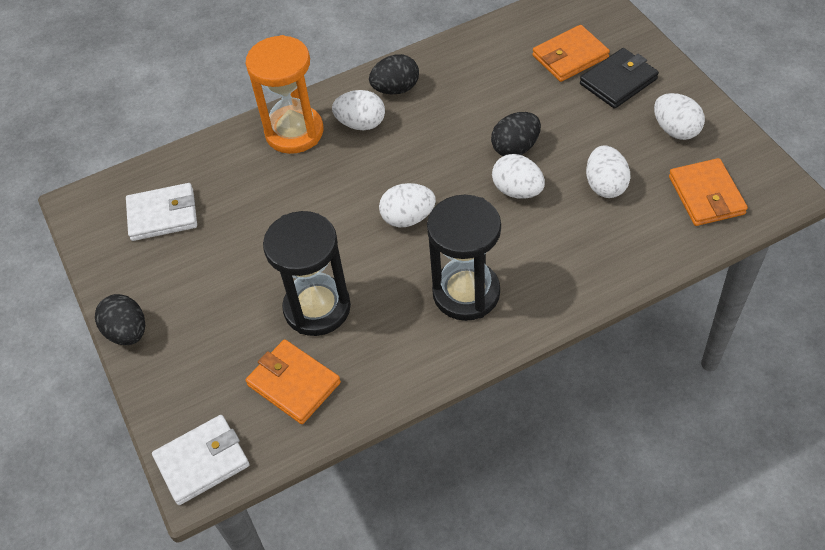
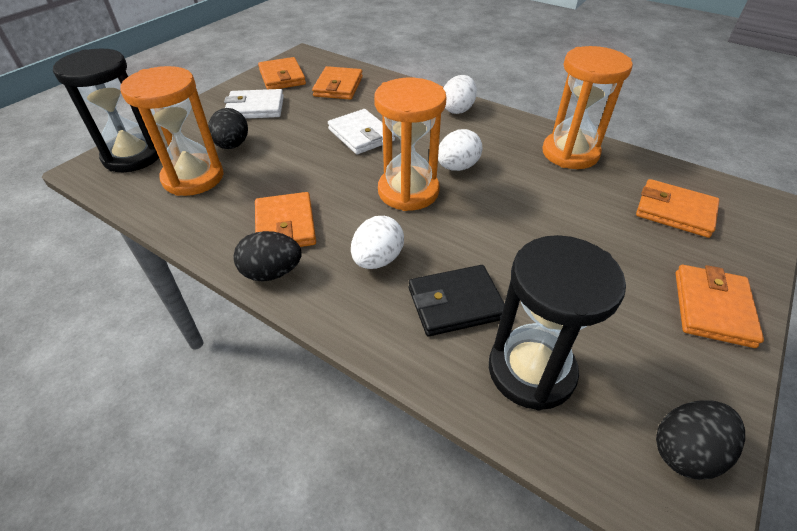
orange hourglass: [246,35,324,154] = 1 -> [120,66,223,196] [374,78,446,211] [542,46,633,169] = 3
orange wallet: [246,340,341,424] [532,25,610,82] [669,158,748,226] = 3 -> [255,192,316,247] [258,57,306,89] [312,66,363,100] [636,179,719,238] [676,265,764,348] = 5
white egg: [332,90,385,130] [379,183,436,227] [492,154,545,199] [586,145,630,198] [654,93,705,140] = 5 -> [351,216,404,269] [438,129,482,171] [443,75,477,114] = 3

